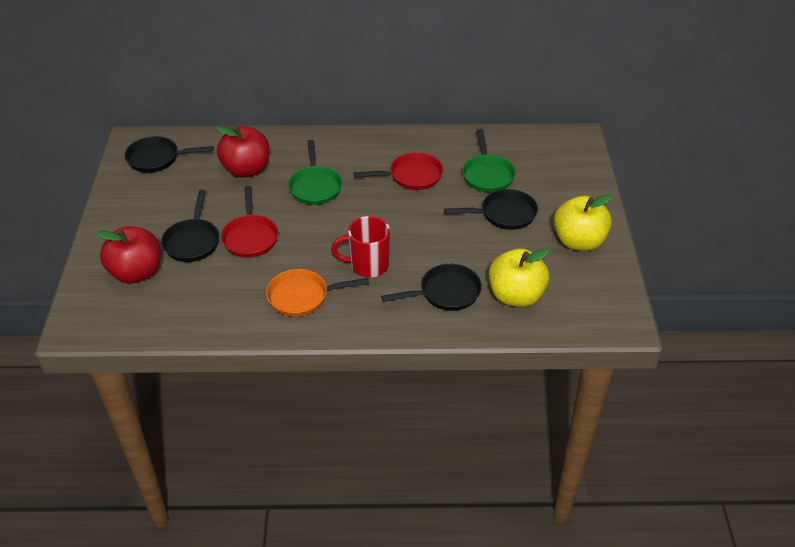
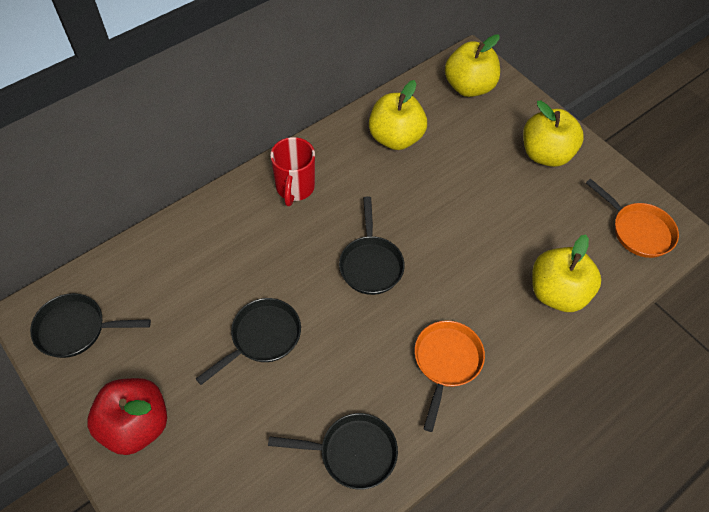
green pan: [288,140,342,205] [462,129,516,192] = 2 -> none = 0
orange pan: [266,269,369,317] = 1 -> [415,321,485,432] [586,179,679,258] = 2
red apple: [95,226,161,284] [215,126,270,178] = 2 -> [87,378,167,455] = 1
red pan: [221,186,278,258] [354,152,443,190] = 2 -> none = 0
yellow apple: [489,248,550,307] [554,194,613,251] = 2 -> [369,80,427,150] [445,34,500,97] [523,101,584,167] [532,235,601,312] = 4

